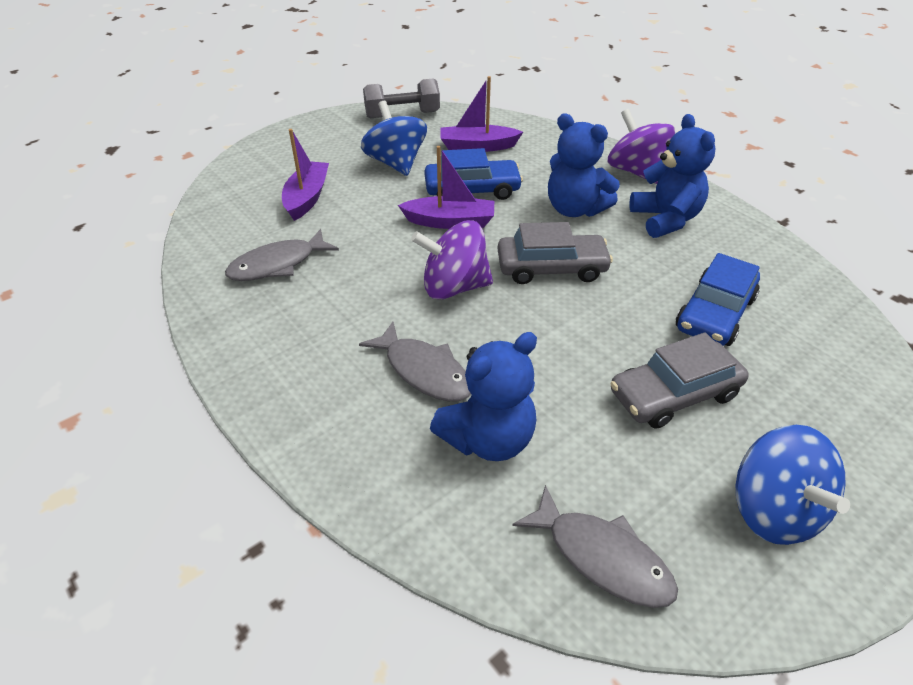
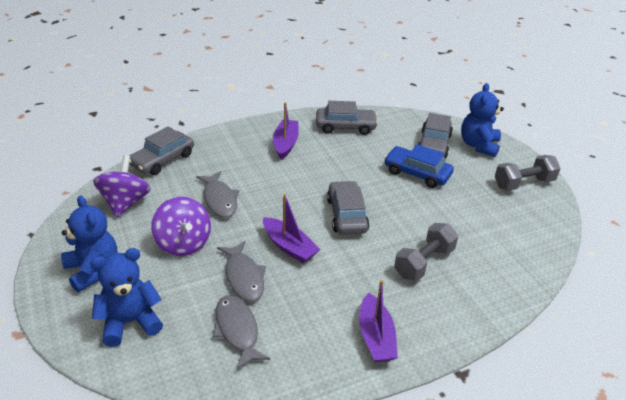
blue car: [424,148,523,200] [676,253,760,346] = 2 -> [384,144,454,188] = 1
blue spinning top: [361,101,427,176] [736,425,850,545] = 2 -> none = 0
grey car: [498,222,613,284] [610,332,749,429] = 2 -> [129,126,194,175] [316,101,378,135] [327,181,369,235] [418,113,453,158] = 4
grey dumbbell: [363,78,440,119] = 1 -> [394,223,458,281] [495,155,561,191] = 2

